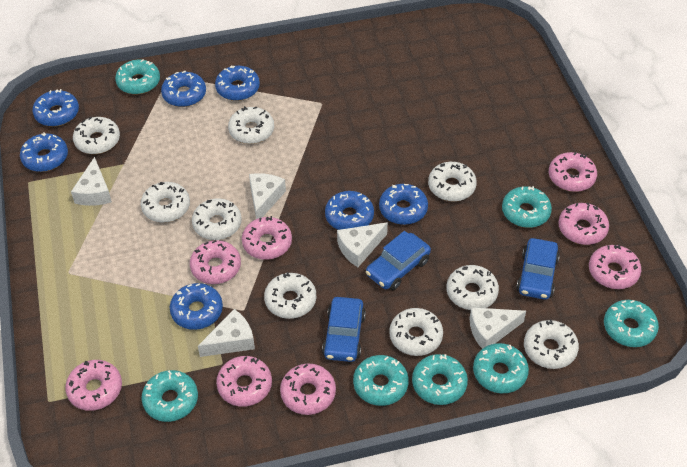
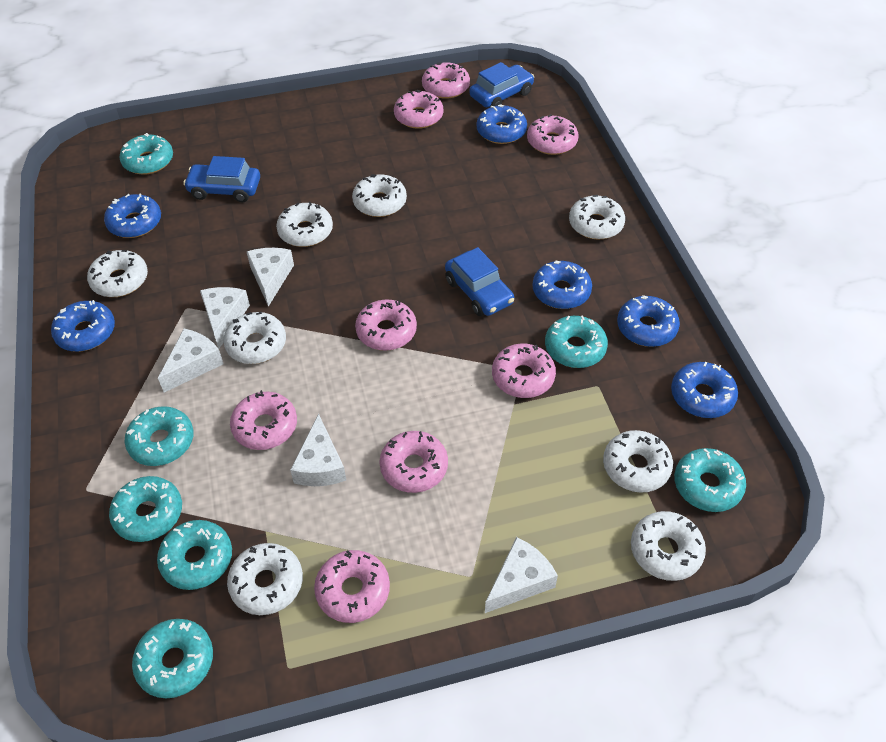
blue donut: [20,132,68,172] [33,89,79,127] [161,71,206,107] [170,283,223,330] [215,66,260,101] [325,191,374,230] [379,184,428,225] = 7 -> [51,300,115,352] [104,194,161,238] [477,104,527,144] [533,260,592,309] [617,295,680,347] [671,362,738,418] = 6
white donut: [73,117,120,154] [141,182,190,223] [192,198,241,240] [228,106,274,144] [264,272,316,319] [389,308,443,356] [428,162,477,202] [447,265,499,310] [524,319,579,369] = 9 -> [87,250,148,297] [223,312,286,364] [227,543,303,615] [276,202,333,247] [352,174,407,217] [569,195,625,240] [603,430,673,492] [631,511,706,581] = 8

